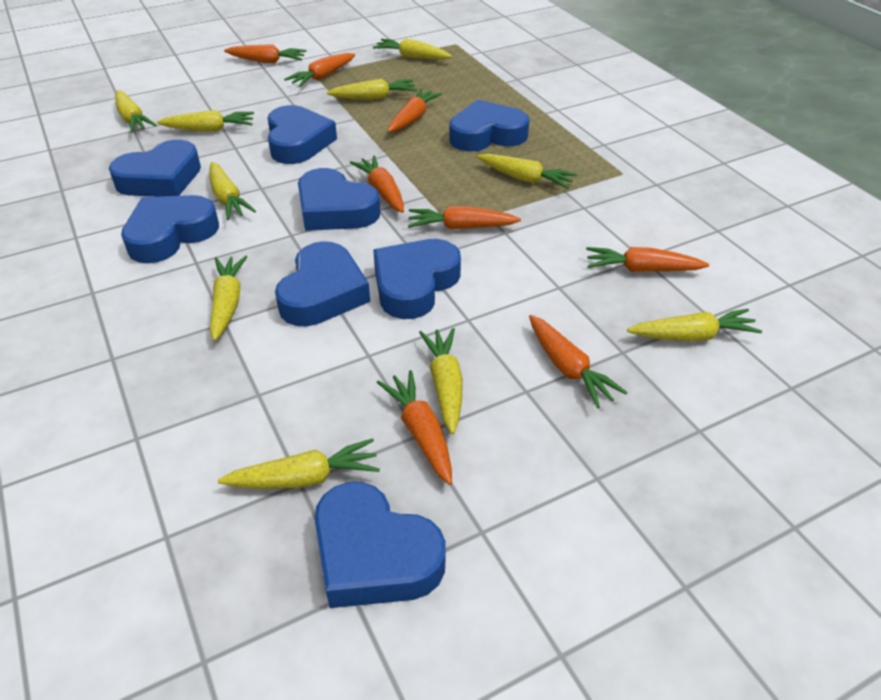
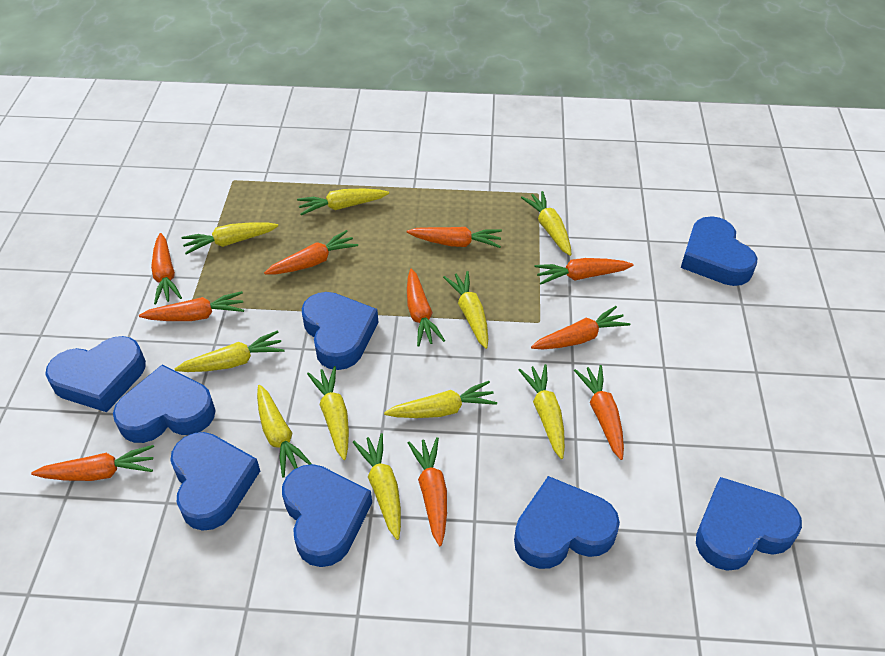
orange carrot: [224,44,307,63] [284,53,355,87] [350,155,404,213] [377,370,452,485] [388,89,442,133] [408,206,521,230] [529,315,627,408] [586,247,709,272] = 8 -> [31,445,154,481] [139,291,244,321] [151,233,182,304] [264,230,358,274] [407,227,502,248] [407,269,445,346] [408,437,447,546] [531,306,630,349] [534,258,633,285] [574,365,624,460] = 10

